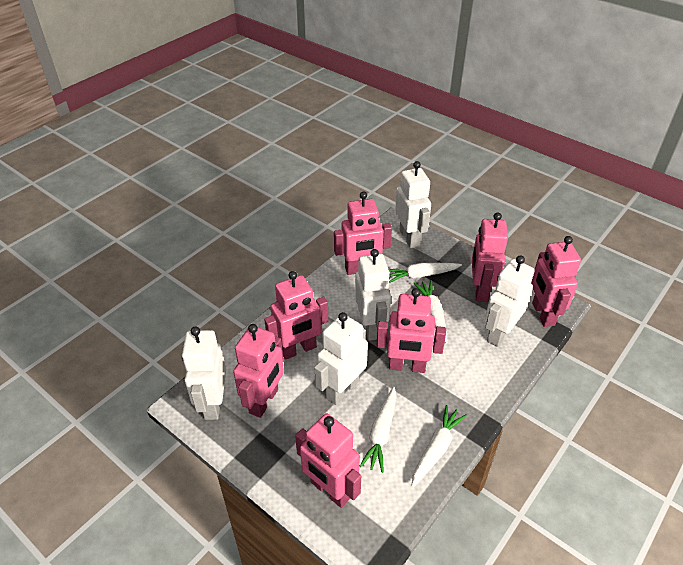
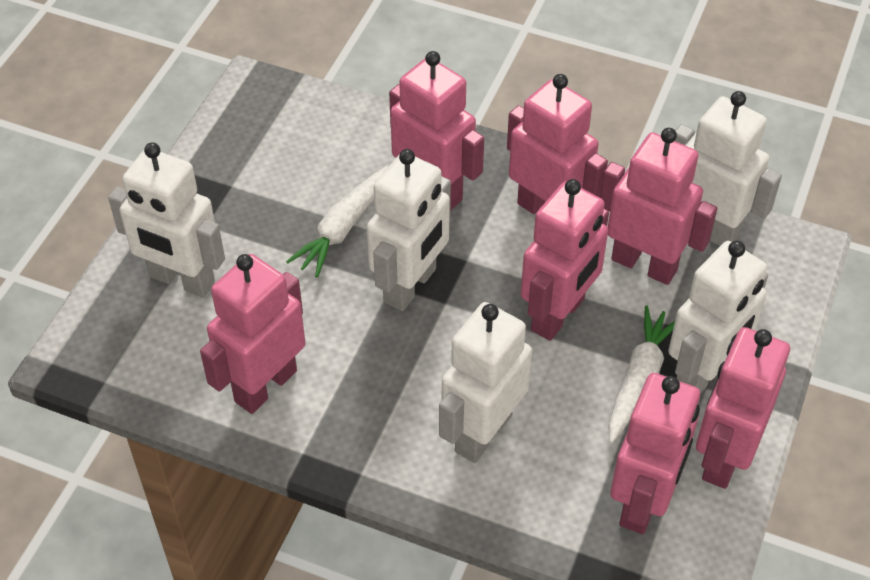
white carrot: [360,387,397,473] [388,263,462,283] [411,405,467,487] [413,280,448,344] = 4 -> [286,166,389,277] [608,306,675,444] = 2

